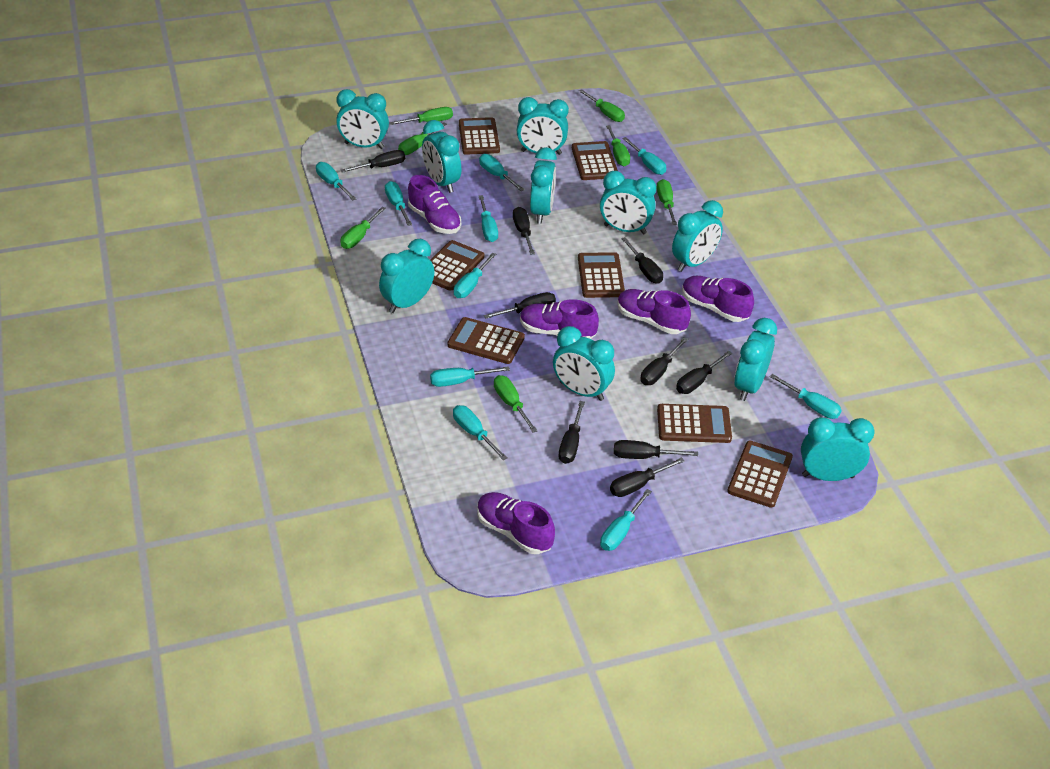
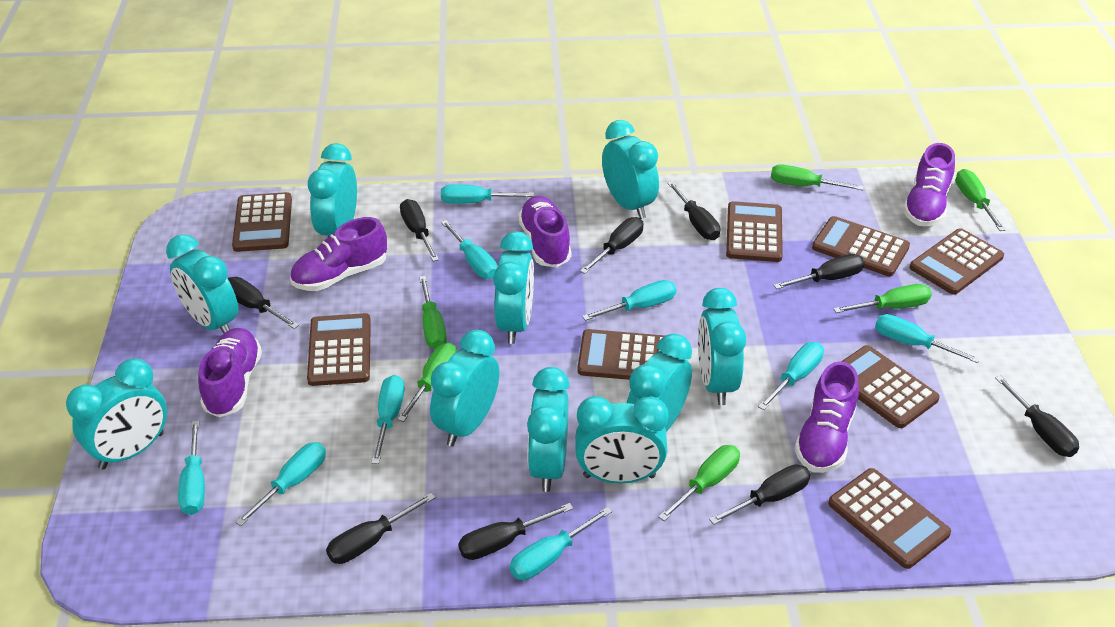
brown calculator: [431,240,484,291] [448,317,525,364] [459,117,500,155] [572,141,618,180] [578,252,625,298] [657,404,732,443] [727,441,793,508] = 7 -> [232,192,292,252] [307,313,371,386] [577,329,665,380] [726,201,783,262] [812,216,910,276] [828,468,951,569] [841,345,940,428] [910,228,1004,295] = 8
green screwdriver: [341,207,386,249] [390,107,453,125] [398,123,447,155] [494,375,538,433] [579,89,625,122] [606,125,630,166] [657,179,677,225] = 7 -> [397,343,457,422] [419,276,447,349] [658,445,740,521] [771,164,864,190] [833,284,932,313] [955,169,1006,231] = 6
turquoise screwdriver: [316,162,357,200] [385,181,412,226] [430,366,510,387] [453,405,508,460] [454,253,496,298] [479,154,525,191] [479,195,498,242] [600,489,652,551] [622,137,666,175] [769,374,842,419] = 10 -> [178,421,205,515] [235,442,326,526] [371,375,404,464] [441,184,534,204] [441,220,497,279] [510,507,612,580] [582,280,676,321] [758,342,824,410] [875,314,980,363] = 9

